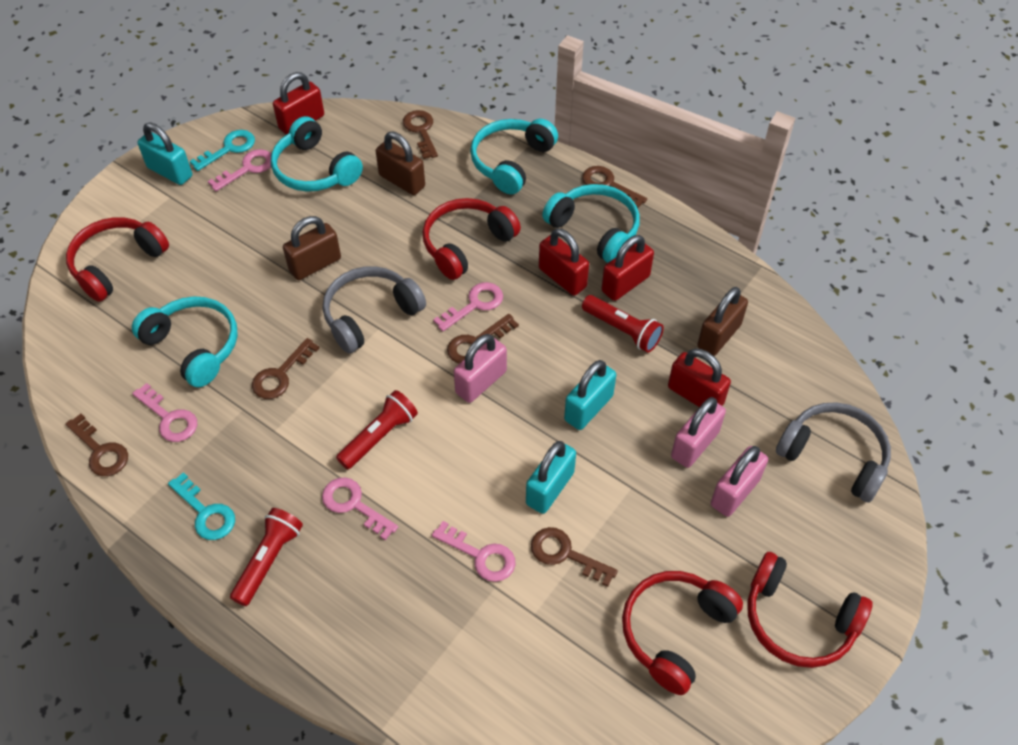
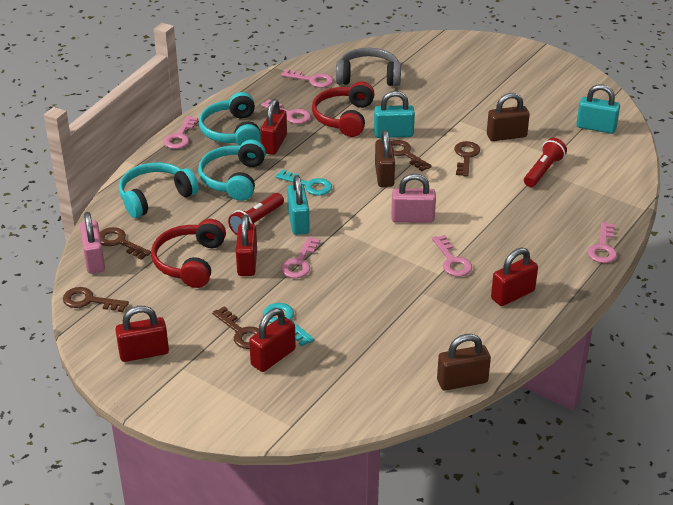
brown key: [65,414,128,476] [252,338,319,399] [403,110,438,159] [447,314,519,364] [531,527,618,587] [582,166,647,208] = 6 -> [63,287,129,312] [100,227,151,260] [212,306,259,349] [391,140,432,171] [454,141,480,177] = 5
grey headphones: [323,266,426,353] [776,402,891,503] = 2 -> [336,48,401,86] = 1
pink key: [132,383,197,442] [208,149,271,191] [322,477,398,540] [432,521,515,582] [433,282,503,332] = 5 -> [163,116,198,149] [261,99,311,124] [281,69,333,88] [281,237,320,278] [432,235,472,277] [588,222,617,263] = 6
pink padlock: [454,334,507,403] [671,397,726,468] [711,446,768,517] = 3 -> [80,212,105,274] [391,174,436,223] = 2
red flashlight: [230,508,303,606] [336,390,418,469] [582,295,664,353] = 3 -> [228,193,284,235] [524,138,567,187] = 2
red headphones: [66,217,169,302] [423,198,521,280] [622,571,743,695] [748,552,872,668] = 4 -> [151,219,226,288] [312,82,375,137] = 2
red padlock: [273,72,324,135] [539,228,589,296] [601,235,654,301] [668,349,731,407] = 4 -> [115,306,169,362] [236,215,257,276] [249,308,296,372] [260,99,287,155] [491,248,538,306] = 5
turquoise headphones: [132,296,238,387] [271,116,363,192] [470,119,558,194] [542,184,640,263] = 4 -> [119,162,199,218] [198,139,266,201] [199,92,261,146] = 3

